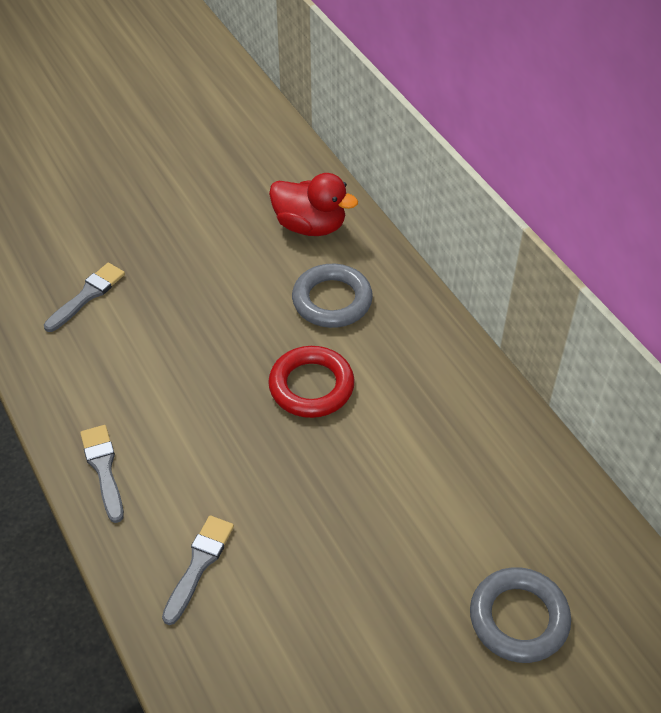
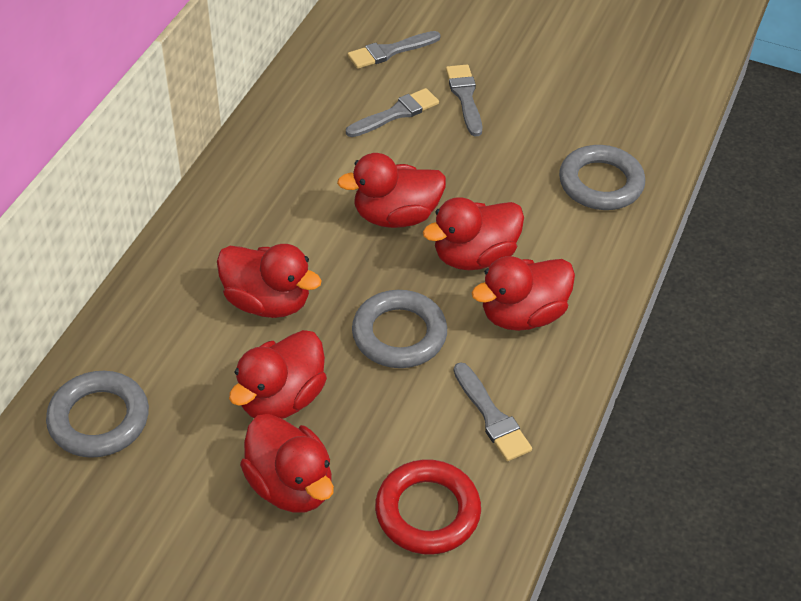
grey brush: [44,263,125,332] [80,425,124,523] [162,516,234,625] = 3 -> [346,88,439,137] [348,31,441,69] [446,65,482,137] [454,362,532,461] = 4
grey ring: [292,264,373,328] [470,567,571,663] = 2 -> [46,371,149,458] [352,290,447,368] [559,145,645,210] = 3
red duck: [269,173,358,236] = 1 -> [217,244,322,318] [229,330,327,419] [240,414,334,513] [337,153,446,228] [423,197,524,270] [472,256,575,331] = 6

